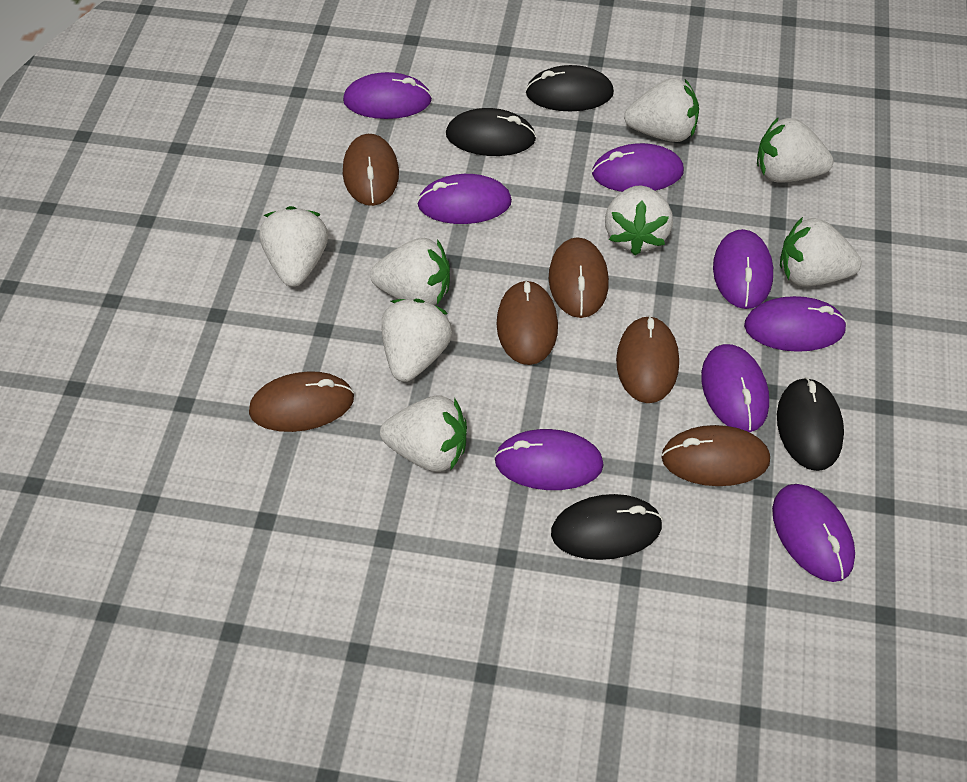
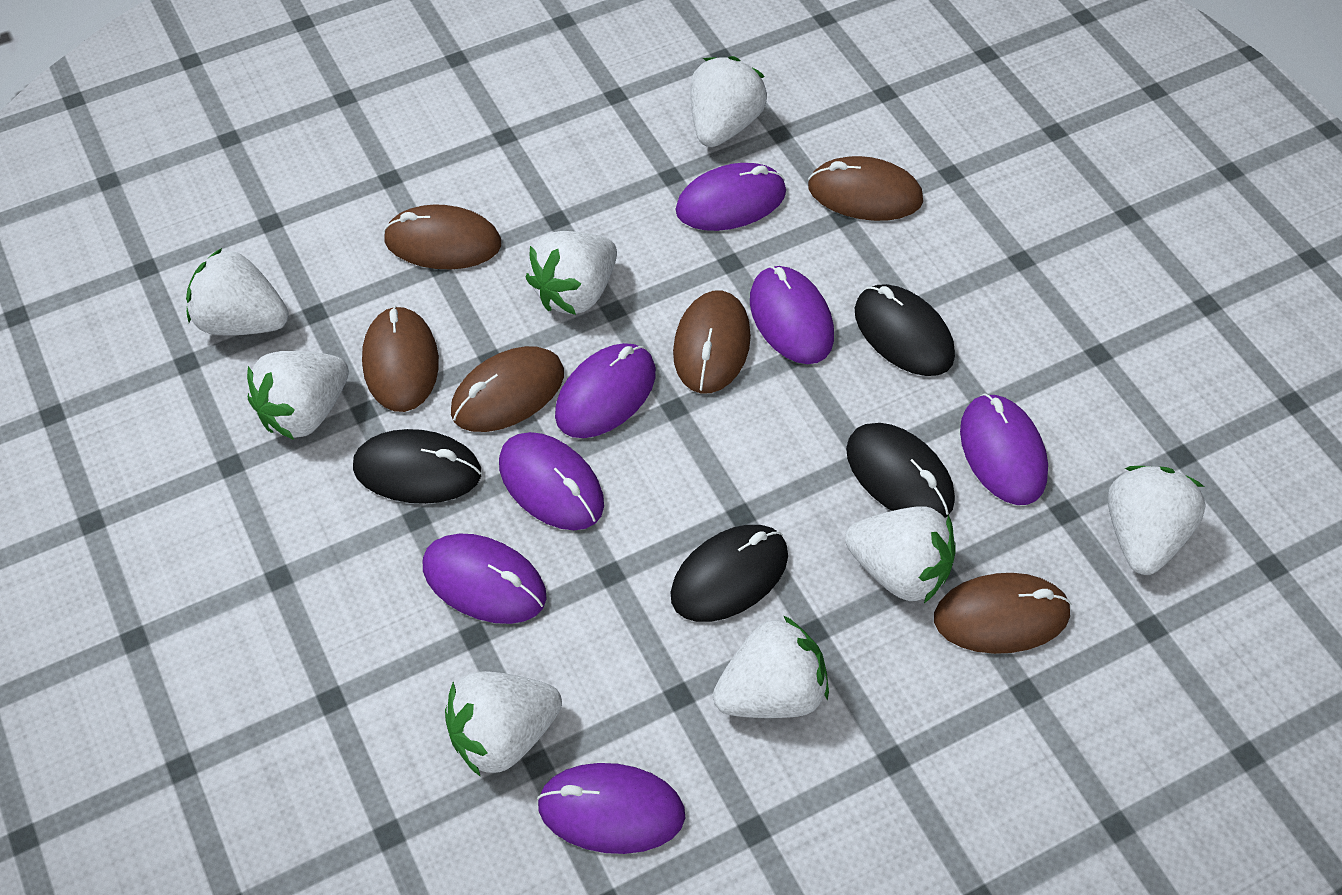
purple mouse: [343,72,432,119] [417,174,512,224] [494,429,604,490] [592,143,684,192] [701,344,769,432] [713,229,773,309] [744,296,847,352] [772,484,855,582] = 8 -> [423,534,547,624] [499,432,604,530] [537,763,685,854] [555,343,656,438] [675,163,786,231] [750,266,834,364] [960,394,1048,505] = 7

